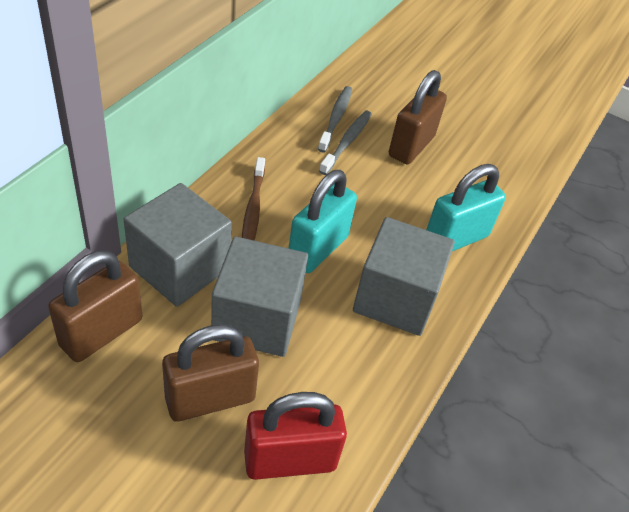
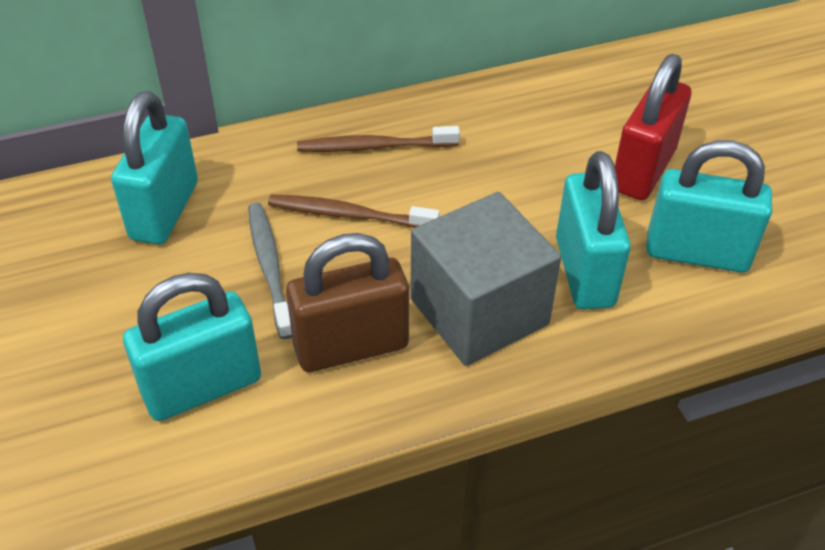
brown padlock: [48,251,142,362] [162,324,259,422] [389,70,447,164] = 3 -> [286,233,409,372] = 1
brown toothbrush: [242,157,265,240] = 1 -> [268,194,440,228] [297,126,460,152] = 2
grey cube: [124,183,232,307] [211,236,308,357] [353,217,455,336] = 3 -> [410,192,561,366] = 1
grey toothbrush: [318,86,352,153] [319,110,372,175] = 2 -> [248,202,292,339] = 1
turquoise padlock: [289,170,357,273] [426,164,506,251] = 2 -> [111,91,198,244] [123,273,261,421] [556,151,631,310] [646,140,772,273] = 4

